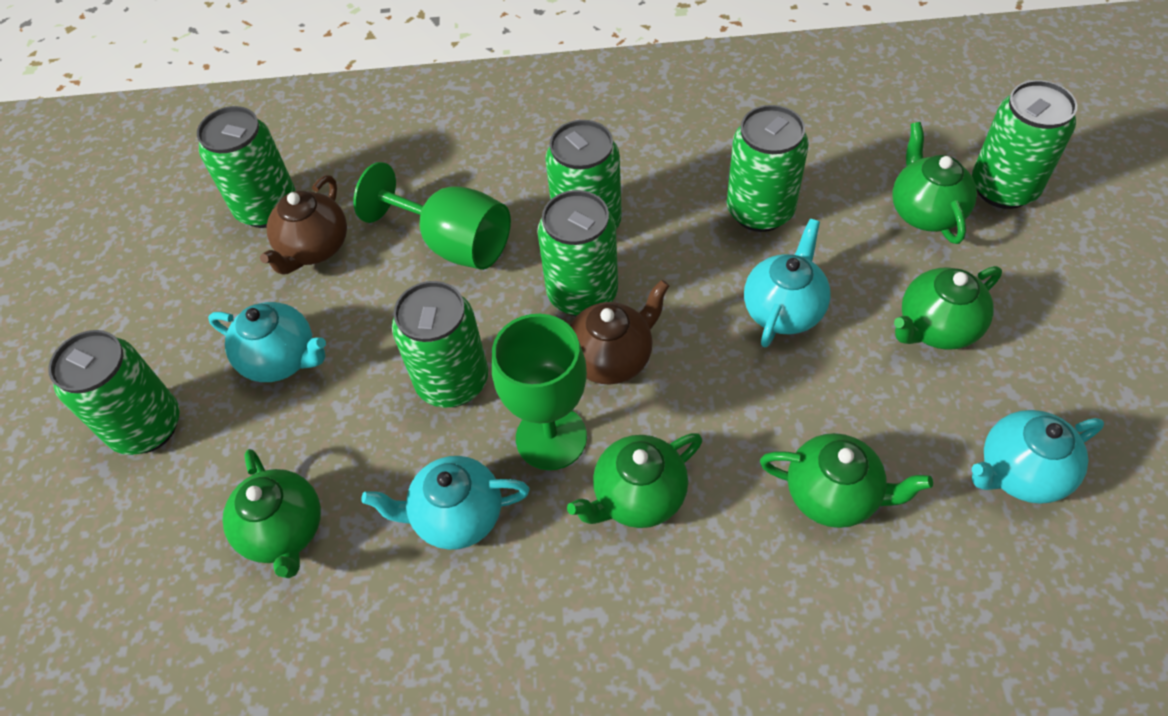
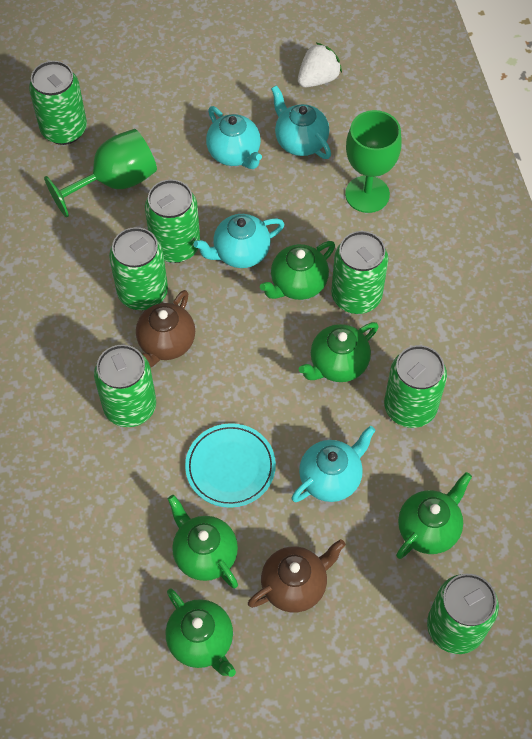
turquoise plate: none = 0 -> [185,423,276,508] = 1
white strawberry: none = 0 -> [298,43,342,88] = 1

